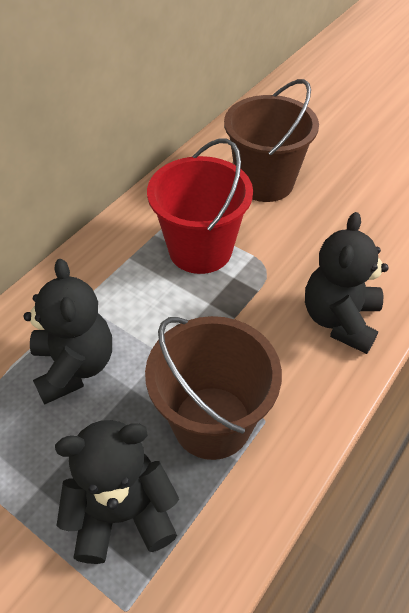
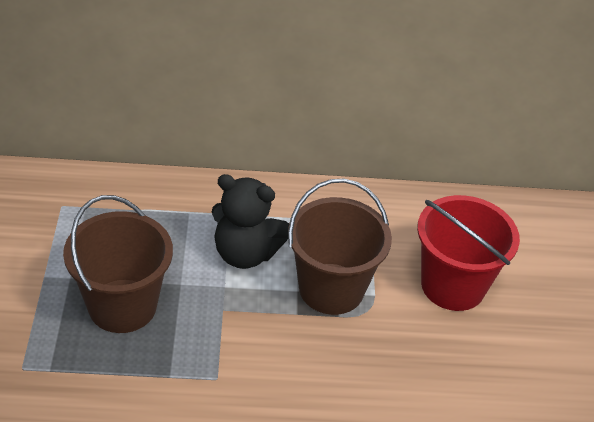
black teddy bear: [24,259,112,405] [55,420,179,564] [305,212,389,354] = 3 -> [212,174,289,269] = 1

